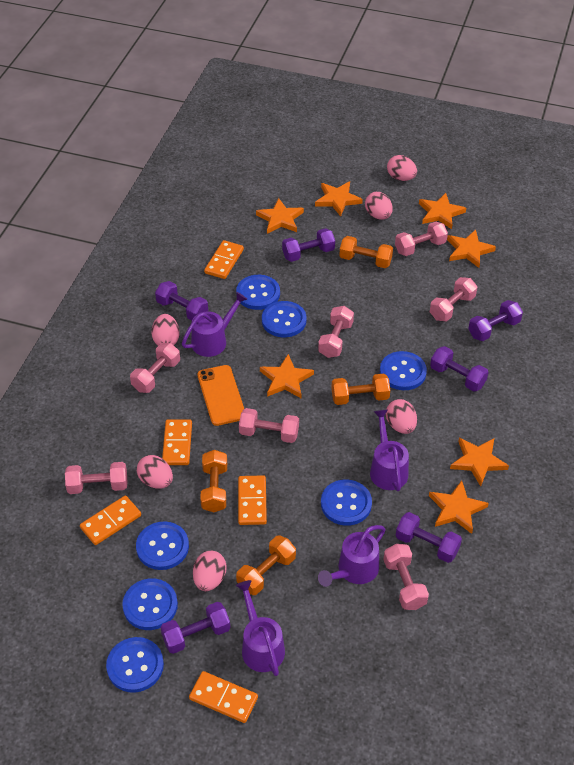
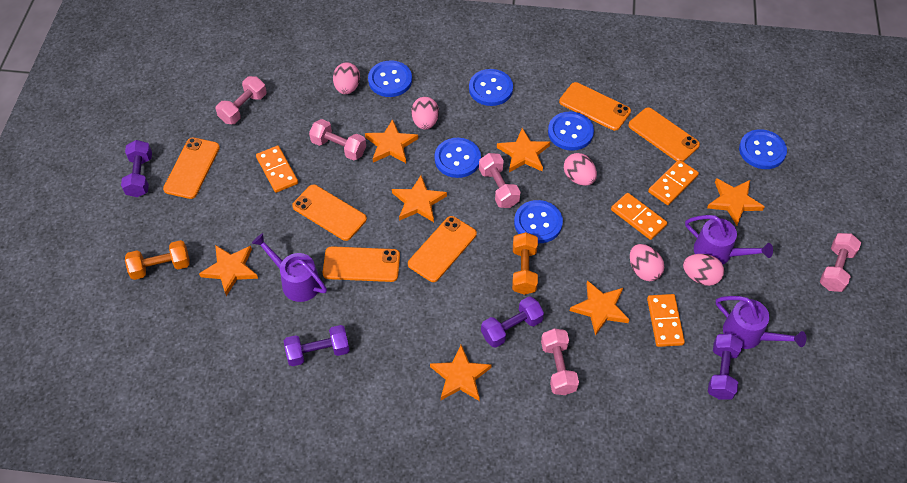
blue button: [106,637,164,693] [122,578,178,630] [136,521,189,570] [236,275,280,310] [262,301,306,337] [321,479,372,526] [380,351,427,390] = 7 -> [368,60,412,97] [435,138,481,178] [469,69,513,106] [514,200,563,243] [548,112,594,151] [739,129,787,169] = 6
orange domino: [80,495,141,545] [162,419,192,465] [189,671,258,723] [204,240,244,279] [238,475,267,525] = 5 -> [256,146,298,193] [611,193,667,240] [647,294,685,347] [648,160,699,205] = 4
orange dumbbell: [200,450,227,512] [236,536,296,595] [331,373,390,405] [339,236,393,268] = 4 -> [125,240,190,280] [512,232,538,295] = 2
orange phone: [197,365,244,426] = 1 -> [163,137,220,199] [292,184,367,241] [323,246,400,282] [408,216,477,282] [559,82,631,131] [629,107,700,162] = 6
pink dumbbell: [65,462,128,494] [130,343,180,393] [239,408,299,443] [318,306,354,358] [383,544,429,610] [395,222,448,256] [430,277,477,321] = 7 -> [216,76,267,124] [309,119,366,161] [479,153,520,208] [541,328,579,395] [820,233,861,292] = 5
pink egg: [137,455,173,489] [151,314,180,346] [193,551,226,591] [365,192,393,219] [386,399,417,434] [387,155,417,181] = 6 -> [333,62,360,94] [411,97,439,129] [564,153,597,186] [630,244,664,281] [683,254,724,286] = 5
purple dumbbell: [155,281,208,321] [160,602,231,654] [282,228,335,262] [396,512,462,563] [430,346,489,391] [468,300,523,341] = 6 -> [121,140,152,197] [284,325,350,366] [481,296,544,348] [708,334,743,400] = 4
purple watering can: [182,292,247,357] [236,580,285,676] [318,525,386,587] [370,410,409,491] = 4 -> [252,233,327,302] [685,215,773,265] [716,296,806,349] = 3

